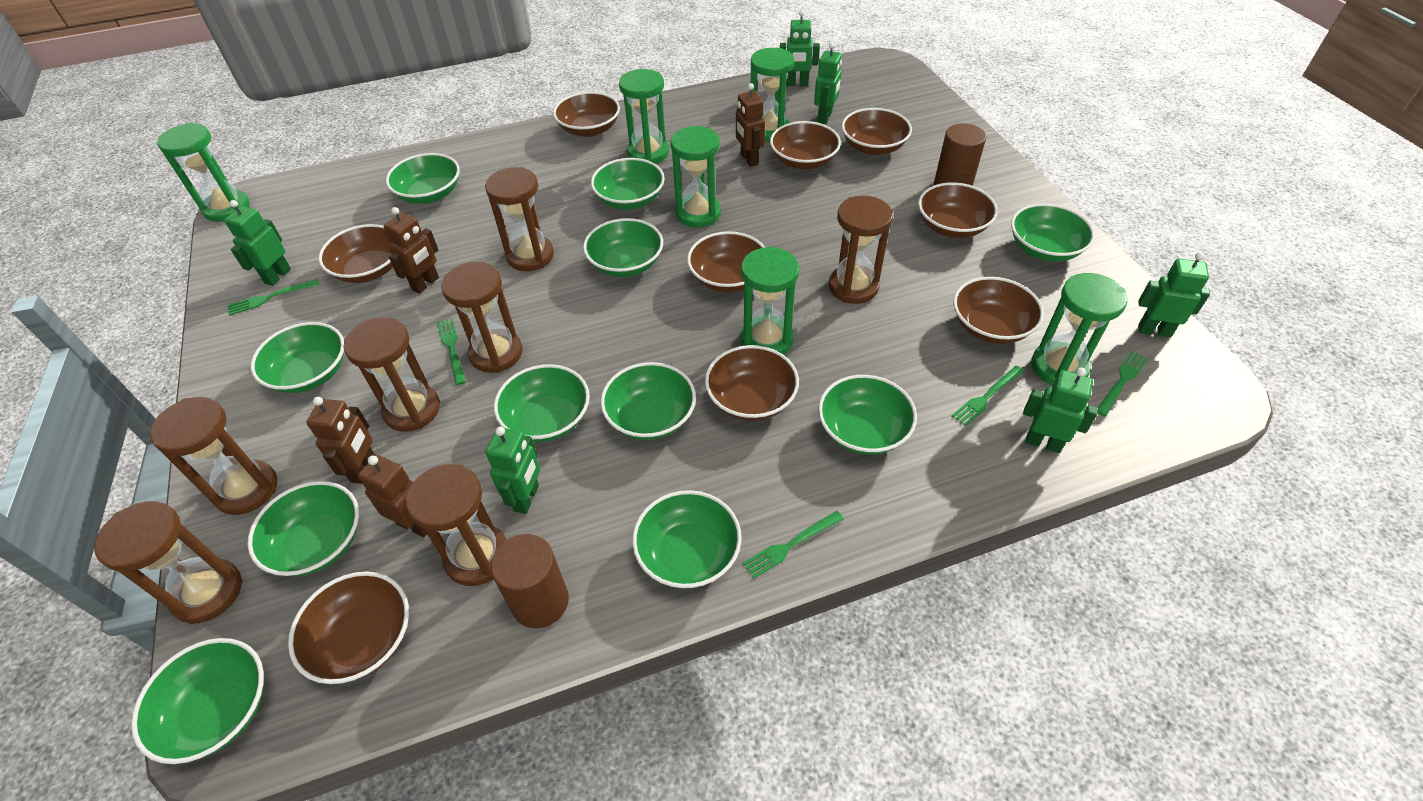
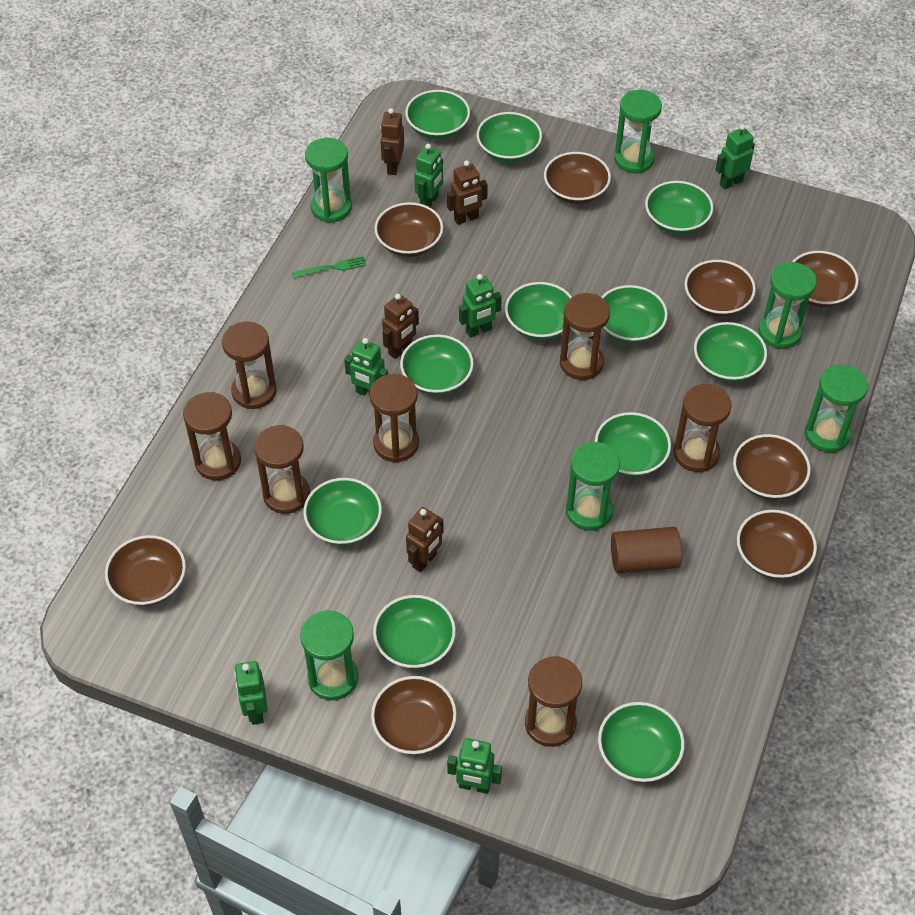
brown bowl: [288,572,409,684] [319,224,393,283] [553,92,620,137] [687,231,766,292] [705,345,799,421] [770,121,841,169] [842,108,912,155] [918,182,998,238] [953,277,1044,344] = 9 -> [105,535,186,606] [371,676,457,754] [374,202,443,257] [544,152,611,204] [684,260,756,317] [733,434,811,500] [737,510,817,579] [792,251,859,307] = 8
brown cylinder: [491,534,569,628] [934,123,986,186] = 2 -> [611,527,682,573] = 1
green fork: [228,279,319,316] [437,318,466,385] [742,511,844,579] [952,366,1024,426] [1098,351,1148,416] = 5 -> [292,256,366,278] = 1

